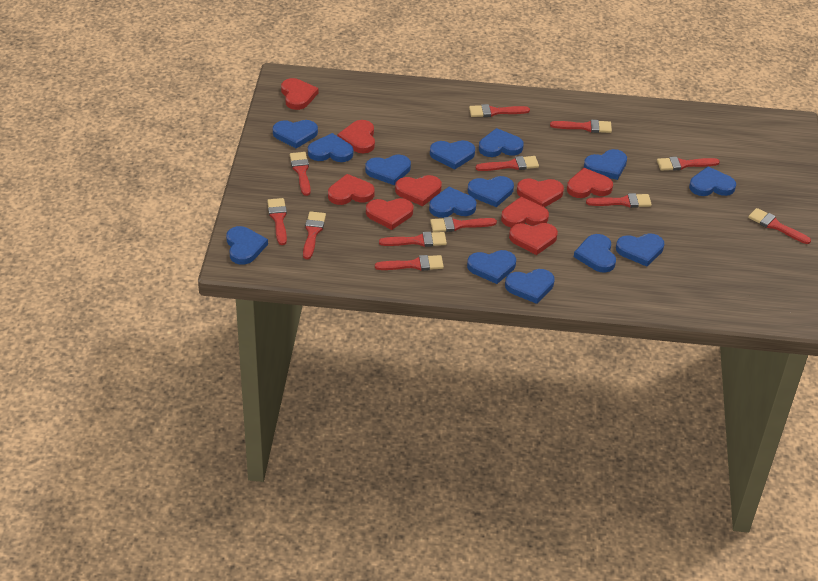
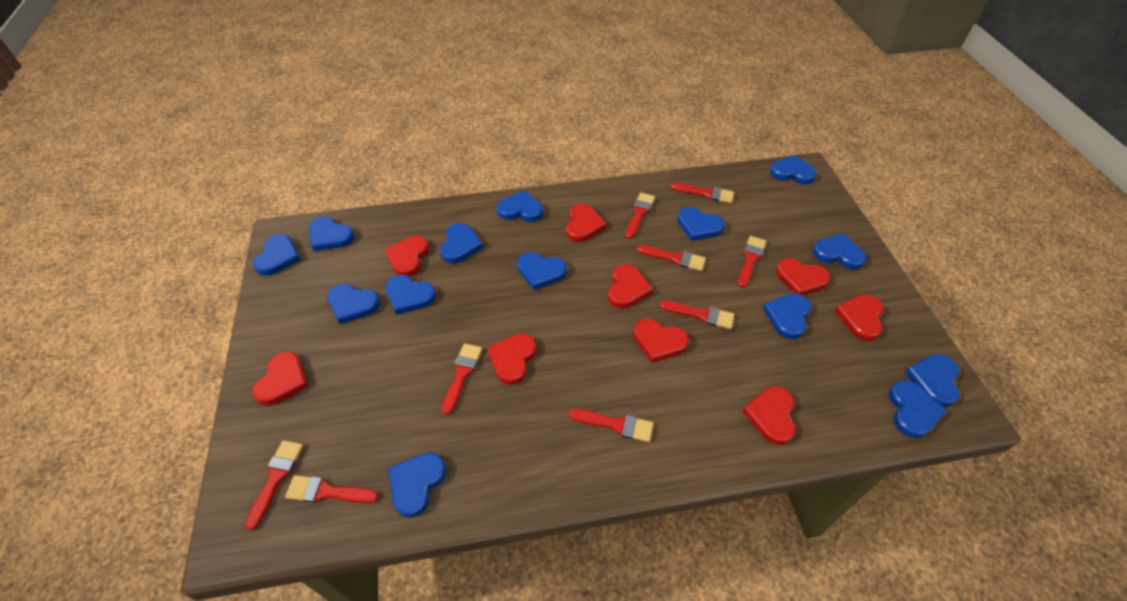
red brush: [267,198,287,245] [290,152,311,196] [303,211,326,259] [375,255,444,271] [379,232,447,247] [430,217,497,232] [469,104,530,117] [476,156,539,171] [550,120,612,133] [586,193,652,208] [657,157,720,171] [748,208,811,244] = 12 -> [245,440,303,531] [285,475,379,503] [442,343,482,415] [569,409,654,442] [625,192,655,239] [637,245,706,271] [659,300,734,329] [670,183,734,203] [738,236,766,288] = 9

